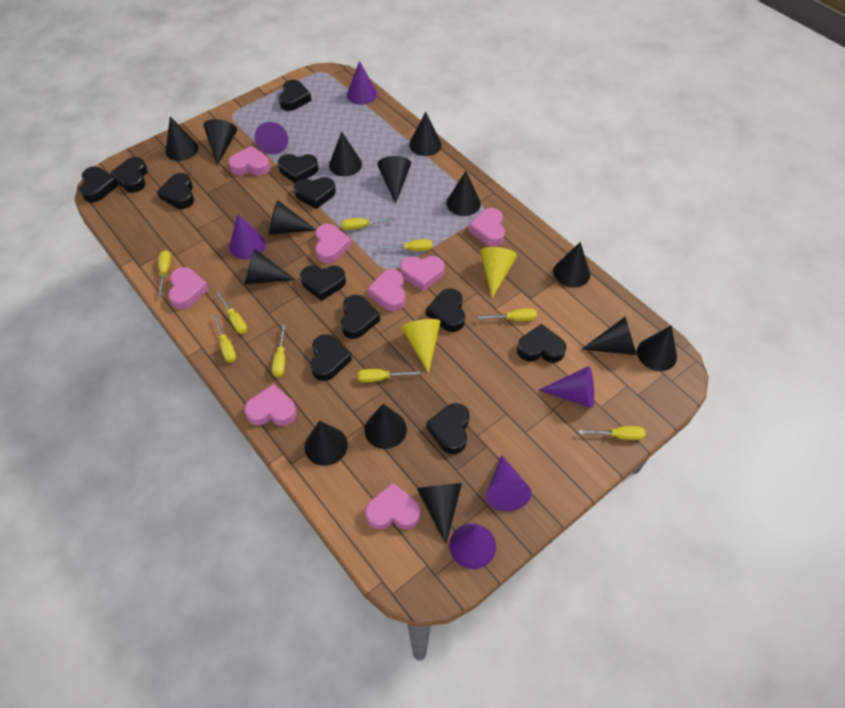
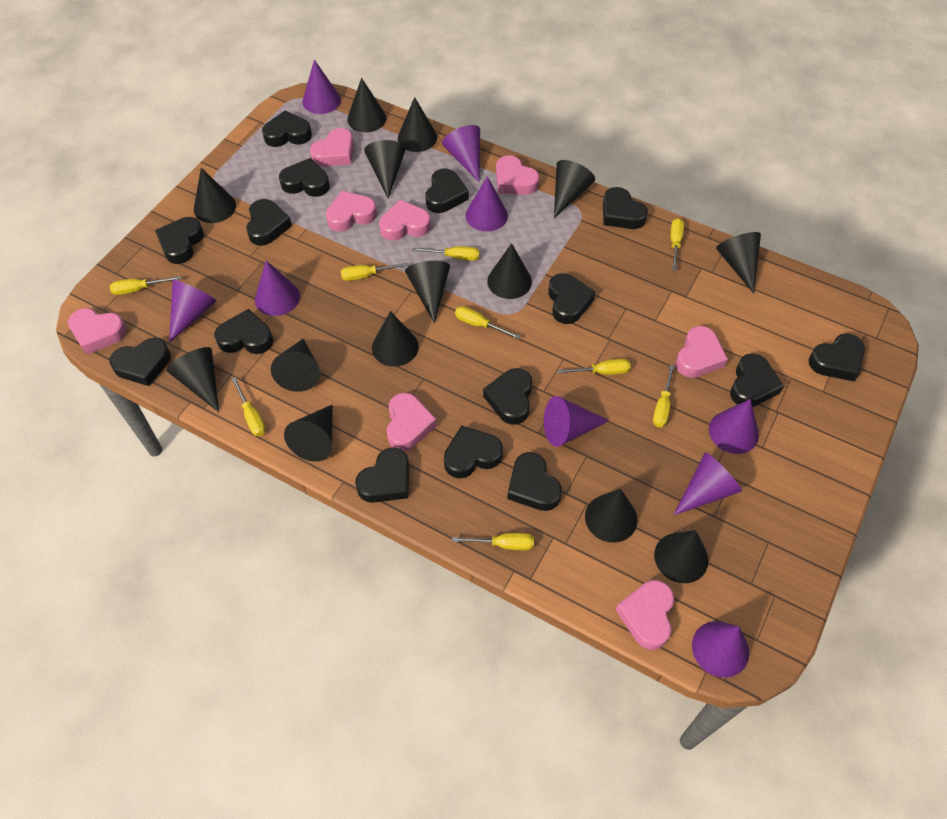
black heart: [80,167,118,203] [110,157,148,193] [157,173,194,209] [277,154,319,183] [279,80,312,111] [294,177,336,209] [300,265,346,301] [310,334,352,381] [341,295,380,339] [426,288,465,332] [426,403,470,454] [517,324,566,363] = 12 -> [109,338,171,386] [155,217,204,264] [214,309,273,354] [246,199,292,246] [262,111,312,147] [279,158,330,197] [355,447,409,503] [425,169,469,213] [444,425,503,478] [483,368,532,425] [507,452,562,511] [548,273,595,324] [603,187,648,229] [730,353,784,407] [809,333,865,381] = 15
purple cone: [229,214,265,259] [255,122,288,154] [347,61,377,105] [450,523,496,569] [485,455,532,511] [539,366,594,408] = 6 -> [169,280,217,343] [255,260,300,316] [302,60,341,114] [442,125,480,182] [466,176,508,232] [544,396,610,447] [674,452,742,515] [692,621,749,678] [709,399,759,454] = 9
yellow cone: [401,319,441,373] [480,247,517,298] = 2 -> none = 0

